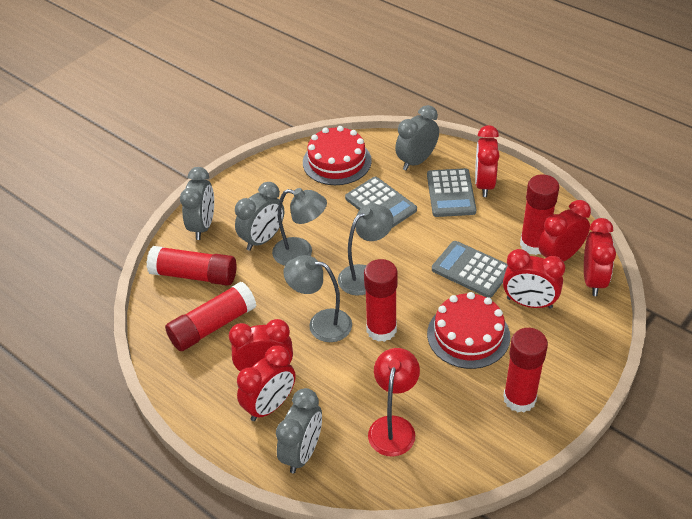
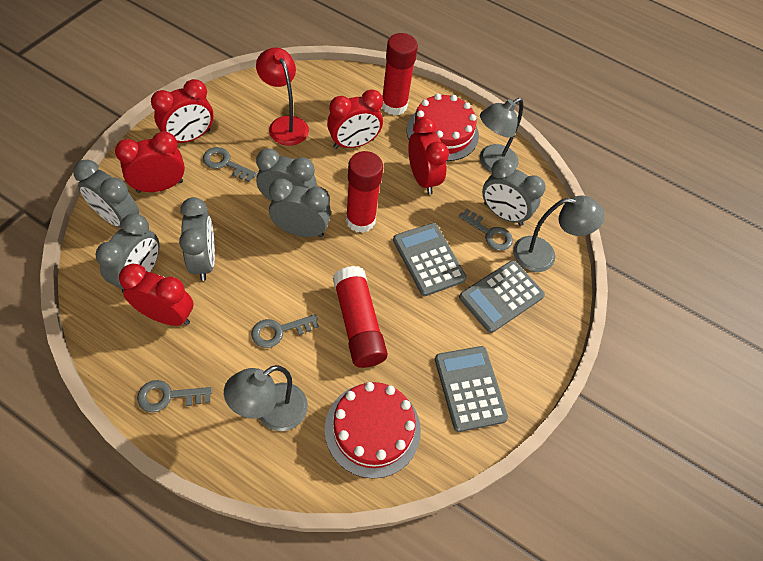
grey clock: [180,167,214,240] [235,182,284,251] [276,388,322,473] [395,105,439,171] = 4 -> [73,160,139,228] [95,213,159,293] [179,197,215,281] [256,148,317,201] [269,178,331,237] [482,158,546,226] = 6
grey key: none = 0 -> [137,380,212,412] [203,147,257,182] [251,314,319,348] [459,209,513,251] = 4
red clock: [229,319,293,372] [237,345,296,421] [475,125,500,197] [503,249,565,309] [538,200,591,262] [584,218,616,296] = 6 -> [115,131,185,193] [119,264,194,326] [151,79,213,143] [327,89,383,149] [408,117,449,194] = 5
red glue stick: [146,246,237,286] [165,282,257,351] [364,259,398,342] [503,328,548,413] [520,174,559,255] = 5 -> [333,266,388,368] [346,151,383,233] [382,33,418,115] = 3

